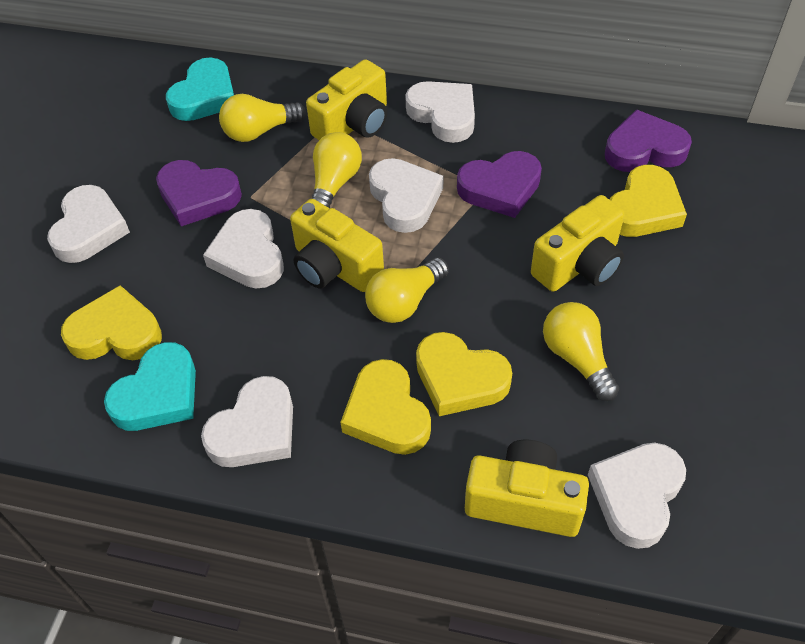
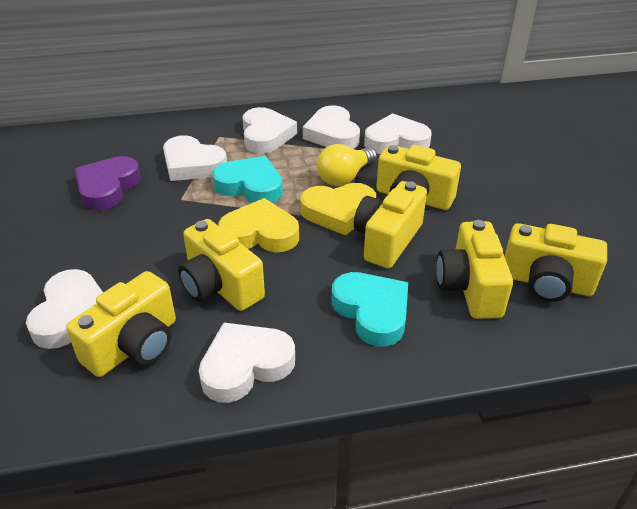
purple heart: [156,160,242,226] [457,151,542,218] [605,110,692,172] = 3 -> [74,156,141,211] = 1
yellow camera: [290,199,384,292] [306,59,387,140] [465,440,589,537] [531,195,625,292] = 4 -> [66,271,176,377] [178,219,265,311] [354,181,427,269] [376,145,461,210] [436,220,513,319] [505,223,607,302] = 6
yellow heart: [61,285,162,360] [340,359,431,455] [416,332,512,416] [610,165,687,237] = 4 -> [218,198,299,252] [300,183,376,236] = 2
yellow light bulb: [219,94,306,142] [311,132,362,208] [365,258,449,323] [543,302,619,401] = 4 -> [317,144,377,186] = 1

